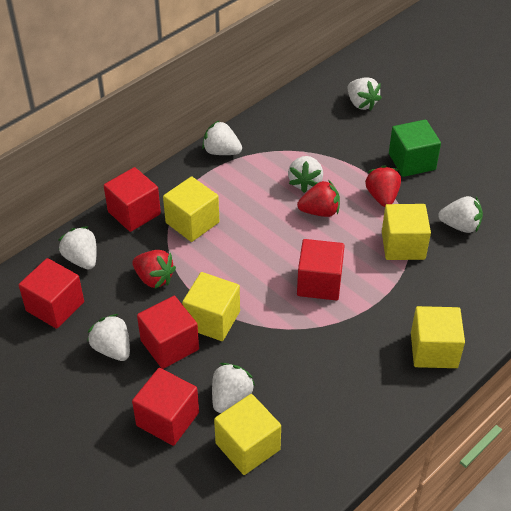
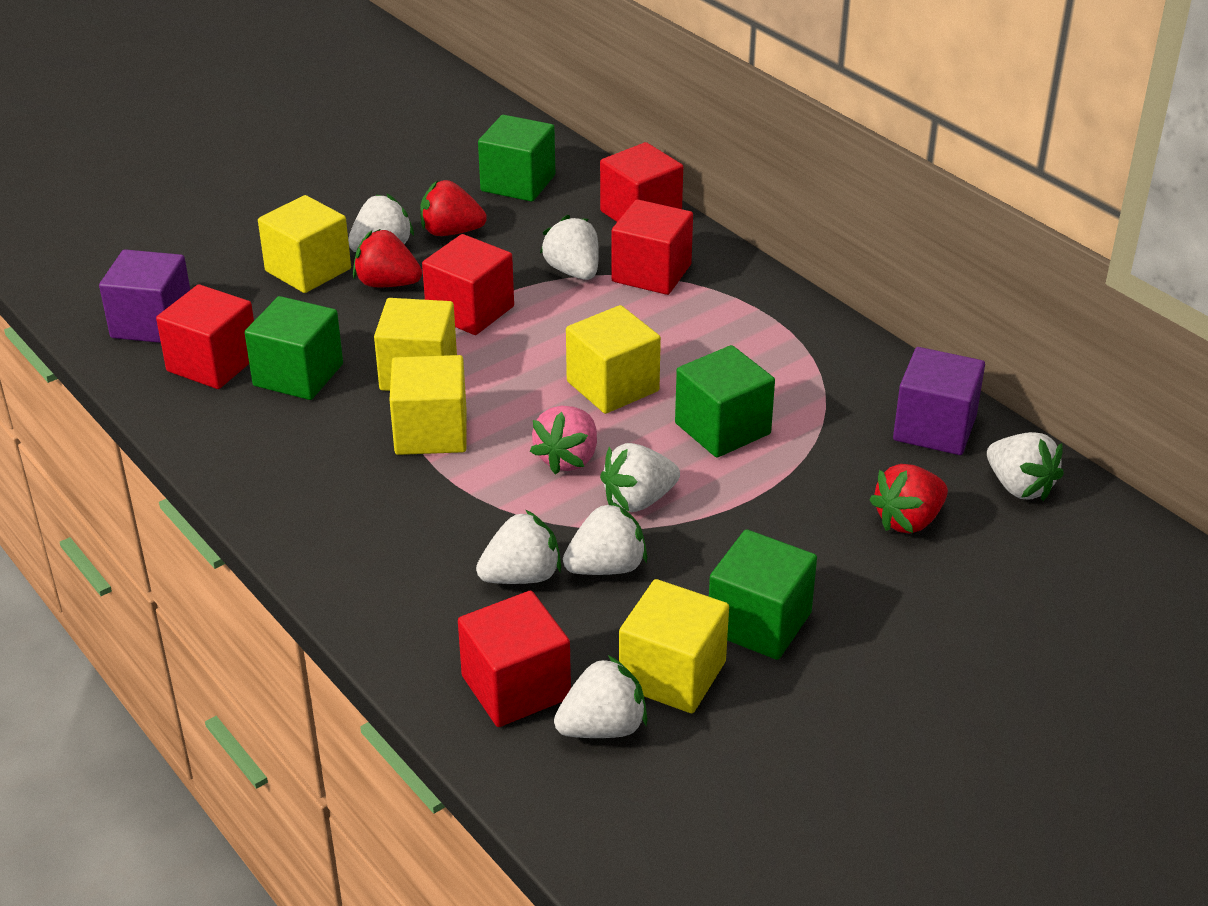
green cube: [389,120,441,177] = 1 -> [245,296,343,400] [478,115,555,202] [675,345,775,458] [709,529,817,660] = 4
pink strawberry: none = 0 -> [530,406,597,475] = 1
purple cube: none = 0 -> [99,249,190,343] [893,347,985,455] = 2

